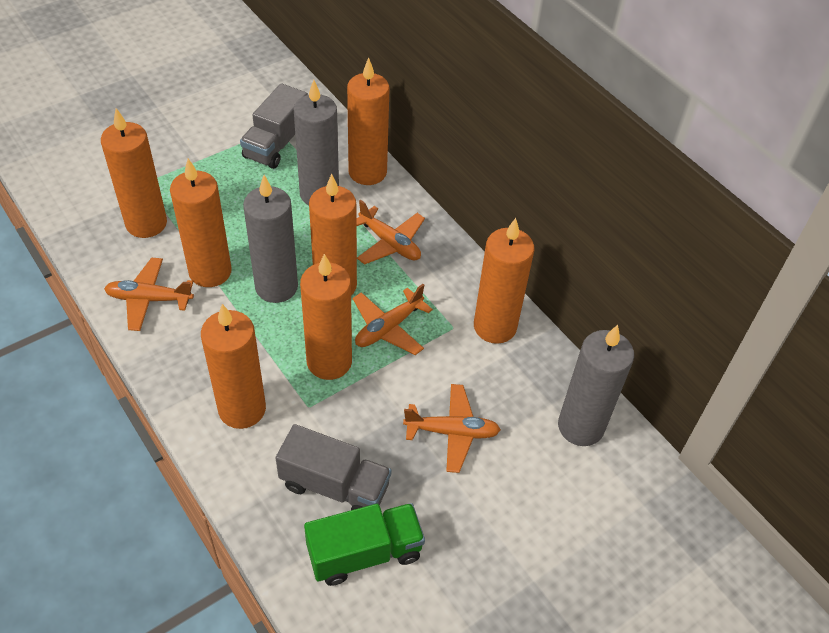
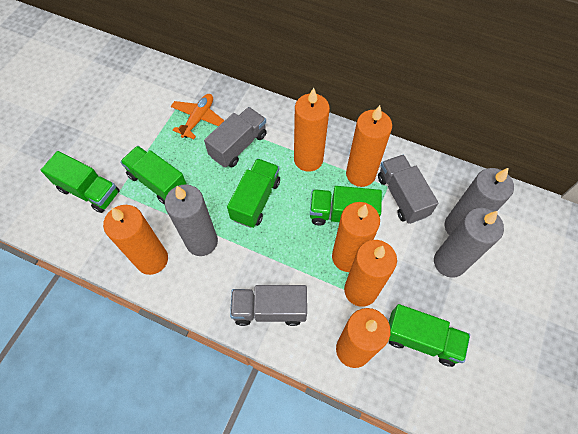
green truck: [304,503,425,586] = 1 -> [41,151,120,213] [120,146,186,204] [227,158,280,228] [310,186,382,225] [389,304,470,367] = 5
grey truck: [240,83,308,169] [276,424,392,510] = 2 -> [204,107,267,167] [230,285,307,326] [378,155,438,224] = 3
orange candle: [101,108,167,238] [170,159,232,287] [201,304,266,429] [300,254,352,380] [309,174,357,295] [347,57,390,185] [474,218,534,344] = 7 -> [103,205,168,275] [294,88,330,172] [332,202,380,272] [336,308,391,368] [344,240,397,307] [346,105,392,187] = 6
orange plane: [104,258,194,331] [353,284,433,355] [357,200,425,265] [403,384,501,473] = 4 -> [171,94,224,139] = 1

